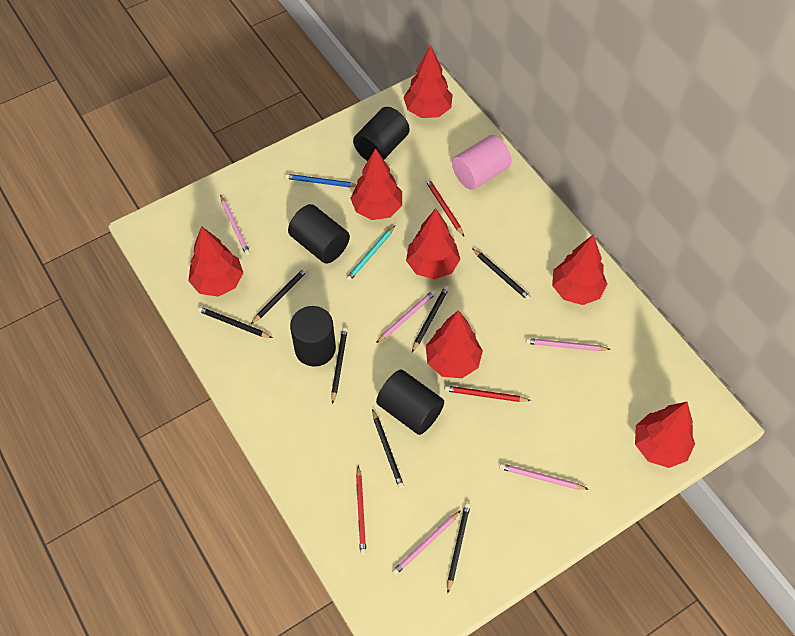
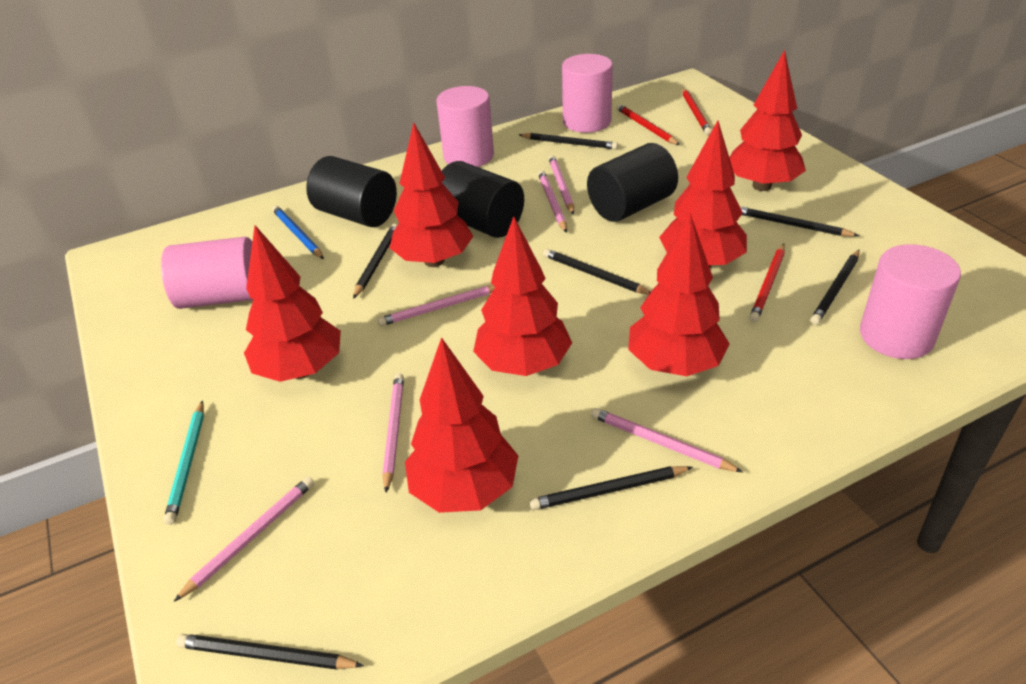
black cylinder: [288,204,350,264] [290,306,336,367] [353,107,410,161] [376,369,444,435] = 4 -> [306,156,397,227] [442,161,524,238] [587,143,678,222] = 3
pink cylinder: [452,135,512,190] = 1 -> [161,237,253,309] [436,86,494,167] [562,54,613,133] [860,244,961,359] = 4
pink pencil: [220,195,250,255] [376,290,436,343] [392,510,461,575] [499,463,589,490] [526,338,611,351] = 5 -> [173,476,314,602] [378,285,495,326] [382,373,404,493] [538,170,567,233] [548,155,574,215] [591,408,743,472] = 6

